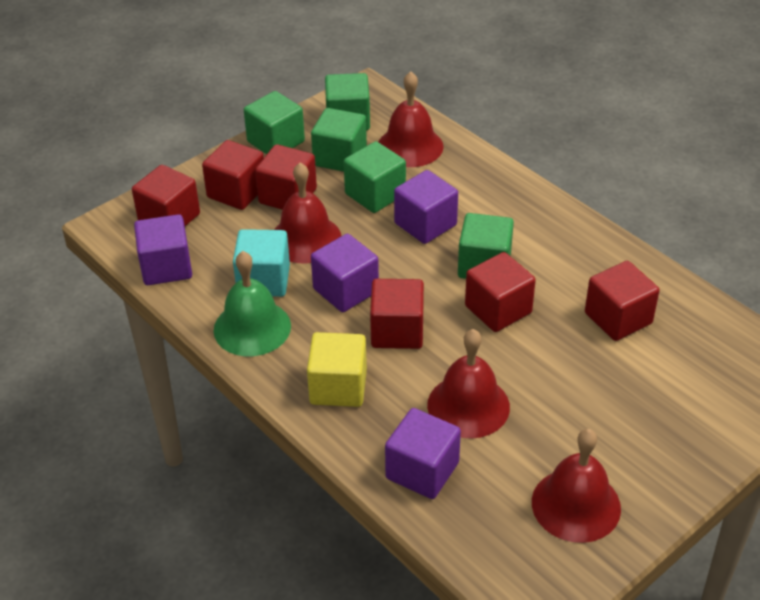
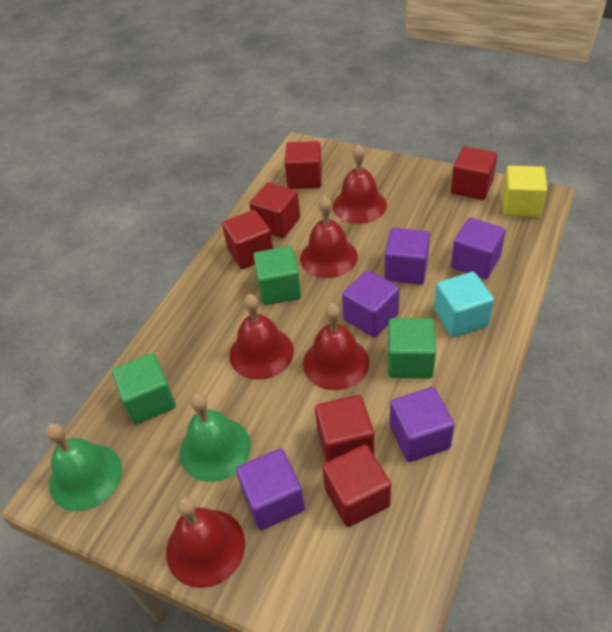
green bell: [214,251,291,356] = 1 -> [46,423,122,511] [180,393,251,482] = 2
green cube: [244,91,305,154] [311,108,367,172] [325,73,370,131] [344,141,406,213] [458,213,514,279] = 5 -> [112,353,176,424] [253,246,301,305] [388,318,436,378] = 3
purple cube: [134,214,192,285] [311,234,379,312] [385,408,461,499] [394,170,458,244] = 4 -> [236,448,305,530] [342,270,400,337] [384,228,430,285] [390,387,455,462] [451,218,506,279] = 5
red bell: [274,163,341,263] [378,72,444,167] [427,329,510,438] [532,429,621,543] = 4 -> [166,496,245,588] [229,294,294,380] [300,196,358,278] [303,303,369,390] [333,144,387,224] = 5

